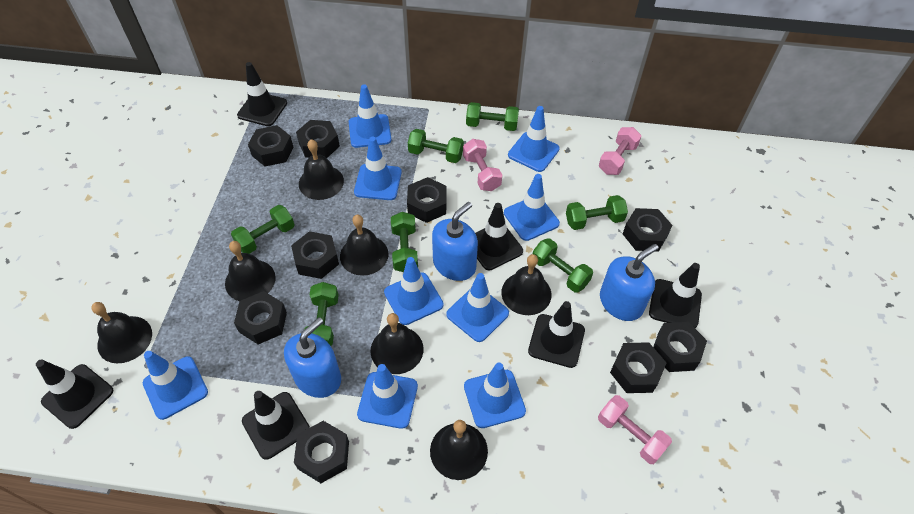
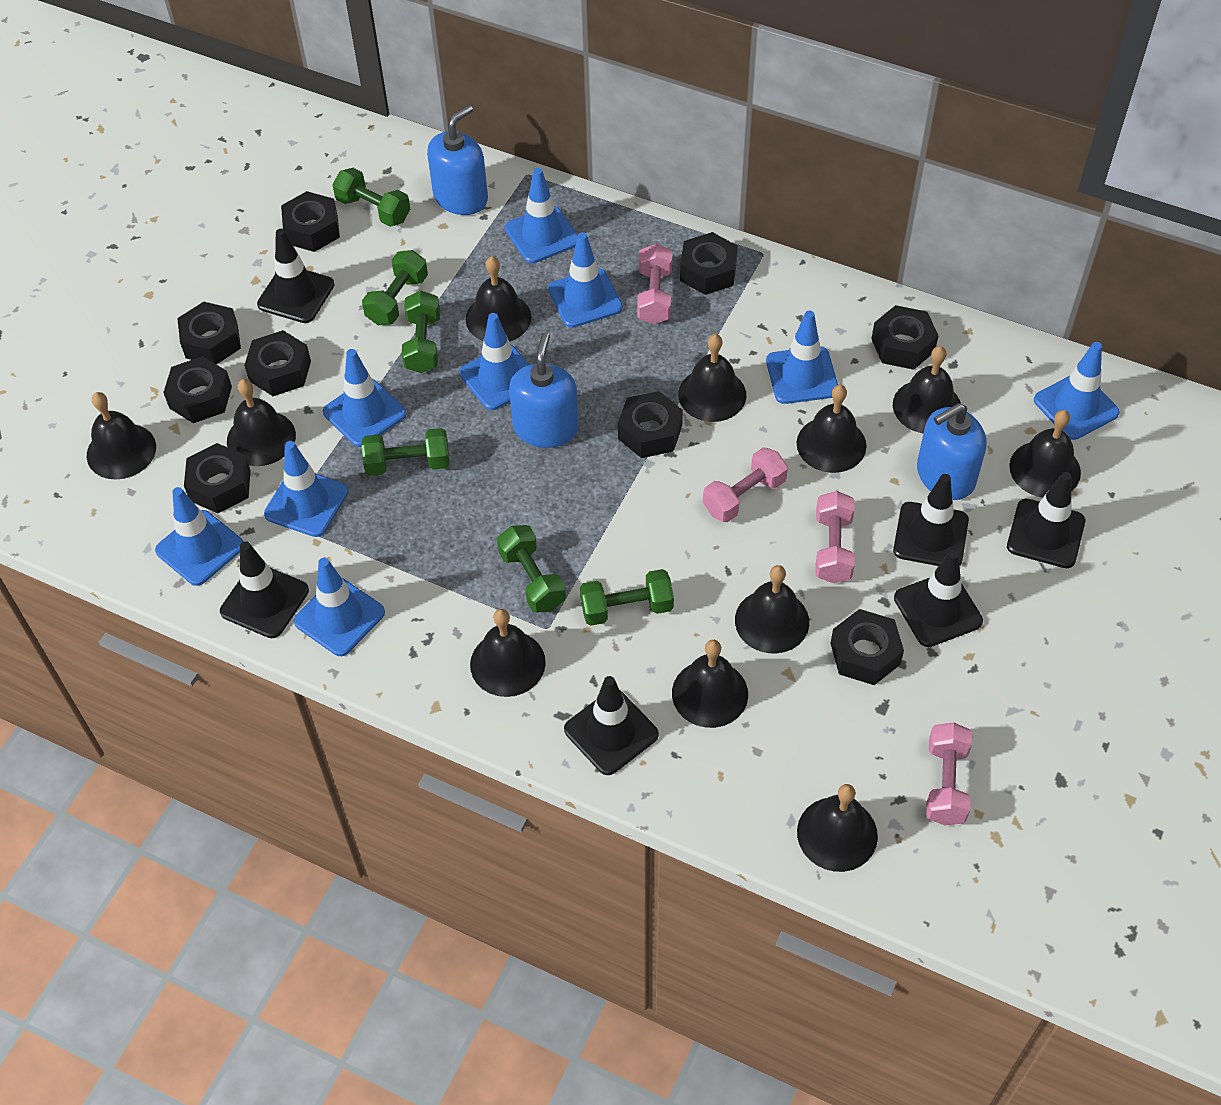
black bell: [91,302,152,363] [225,241,275,301] [299,139,344,200] [340,215,389,276] [370,313,423,374] [430,420,488,480] [501,254,551,315] = 7 -> [87,392,156,479] [227,379,296,466] [466,256,532,342] [470,609,546,697] [672,640,748,728] [678,334,746,422] [735,565,809,654] [796,385,867,473] [797,784,878,872] [893,346,961,433] [1009,410,1081,498] = 11
green dumbbell: [231,205,294,254] [304,282,339,346] [391,212,418,272] [408,129,464,163] [466,102,519,131] [533,238,593,293] [566,195,628,230] = 7 -> [333,168,410,227] [361,428,449,476] [362,250,428,325] [402,291,440,373] [497,525,566,613] [580,569,674,626] = 6
pink dumbbell: [463,139,502,191] [598,395,672,464] [599,127,641,175] = 3 -> [637,244,672,324] [703,447,788,522] [815,491,855,583] [926,722,972,825] = 4

